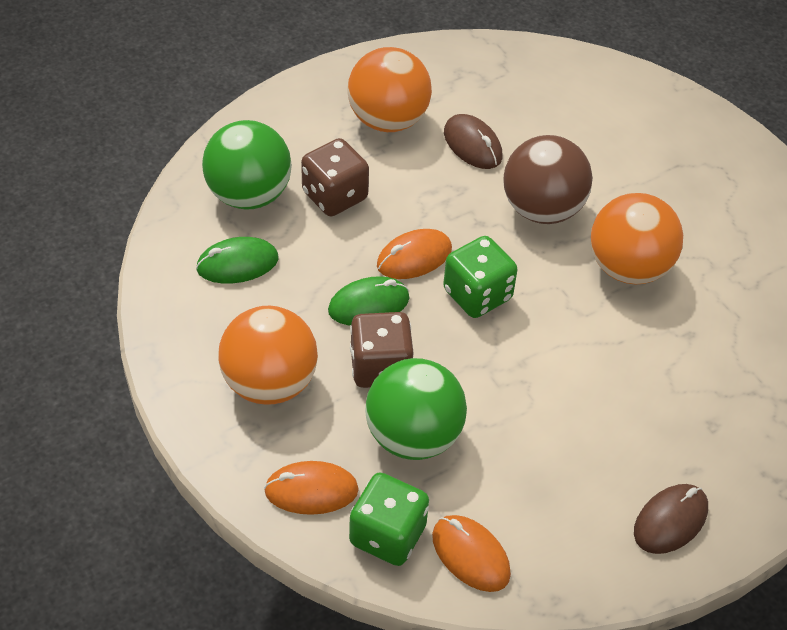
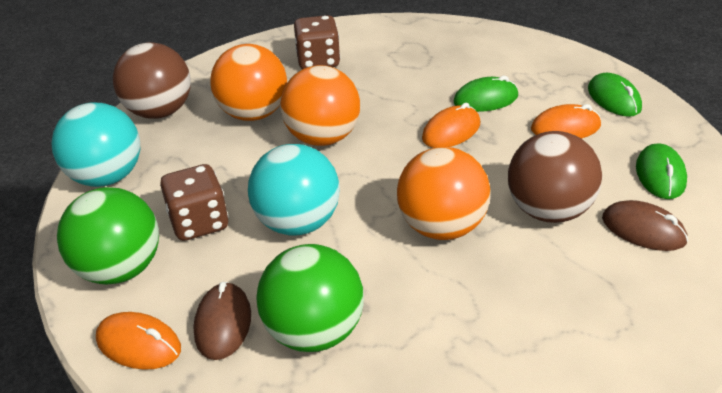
brown ball: [503,135,593,224] = 1 -> [113,42,191,119] [508,131,602,223] = 2
green dice: [349,472,429,566] [443,236,517,318] = 2 -> none = 0
green mouse: [196,237,278,284] [328,276,409,326] = 2 -> [454,76,518,112] [588,73,642,117] [636,143,687,199] = 3
turquoise ball: none = 0 -> [52,103,140,187] [248,144,340,236] = 2

